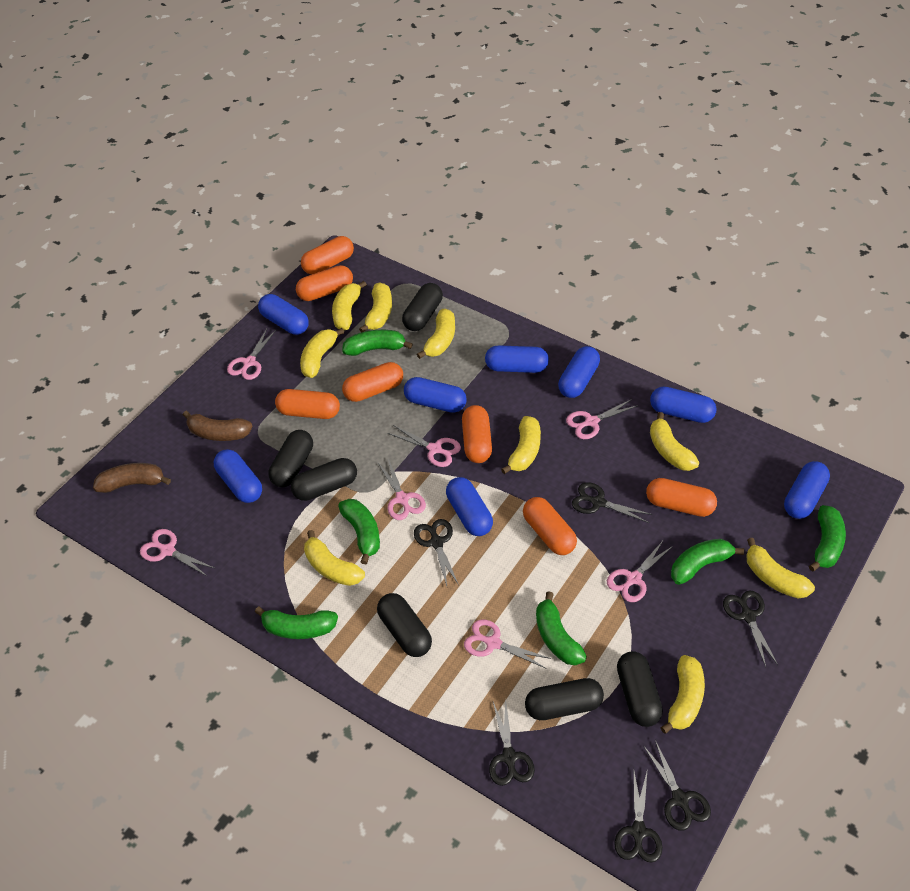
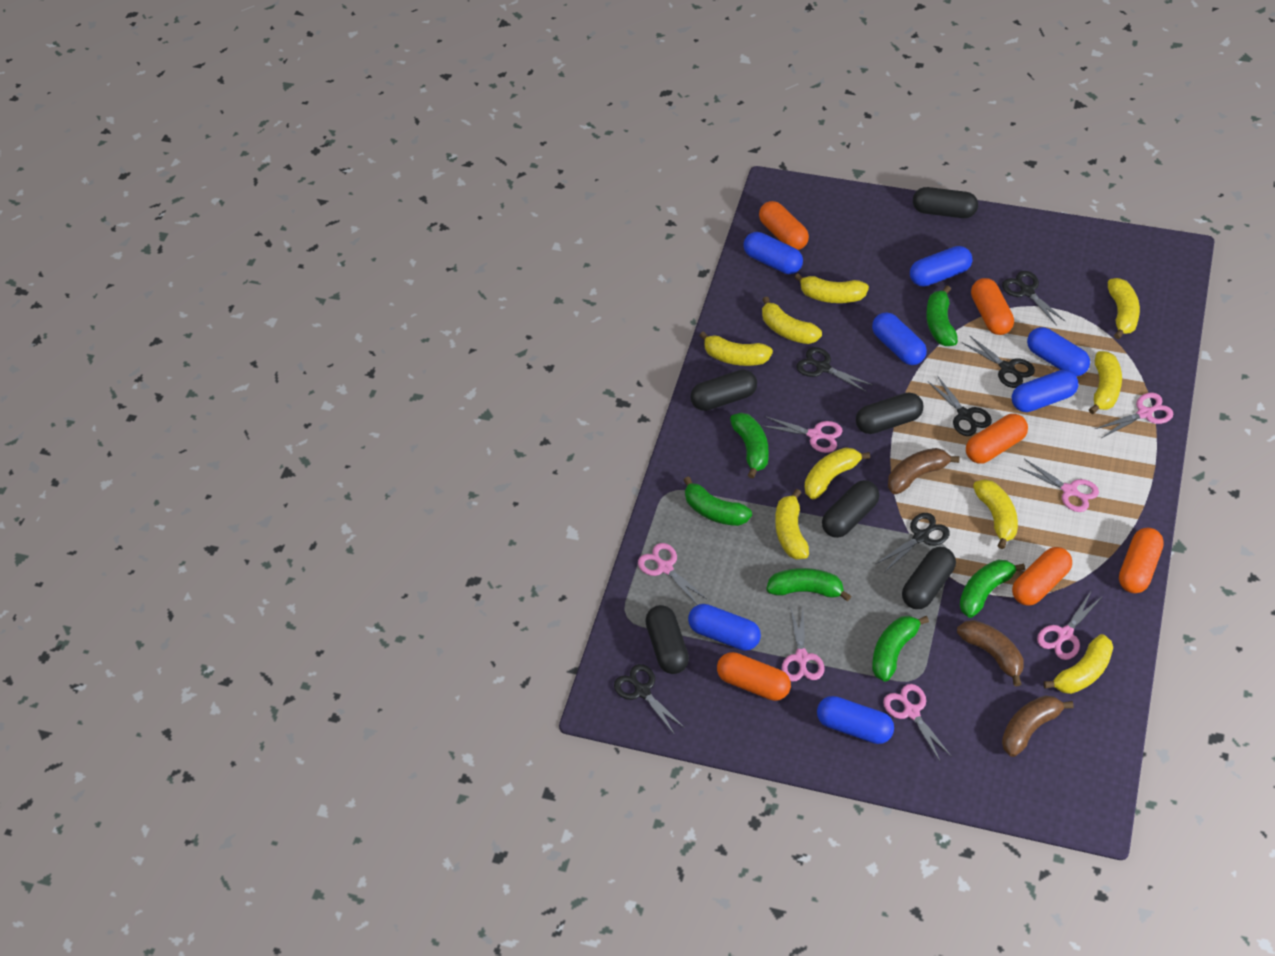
blue capsule: [214,449,262,503] [258,294,309,335] [404,377,467,413] [446,477,493,536] [485,345,549,373] [558,346,600,398] [650,387,717,423] [784,461,830,519] = 8 -> [688,604,761,651] [743,232,803,274] [817,696,894,744] [872,312,927,365] [910,246,972,286] [1012,370,1078,412] [1027,327,1090,376] = 7
brown banana: [93,463,171,493] [183,411,253,441] = 2 -> [888,448,960,494] [957,620,1023,687] [1002,695,1074,757] = 3
orange capsule: [275,389,340,419] [296,265,353,301] [301,236,354,275] [342,362,403,402] [462,405,492,463] [523,497,577,555] [646,478,717,517] = 7 -> [717,652,791,701] [759,201,809,250] [966,414,1028,464] [971,278,1014,335] [1012,547,1072,606] [1119,528,1164,593] = 6

